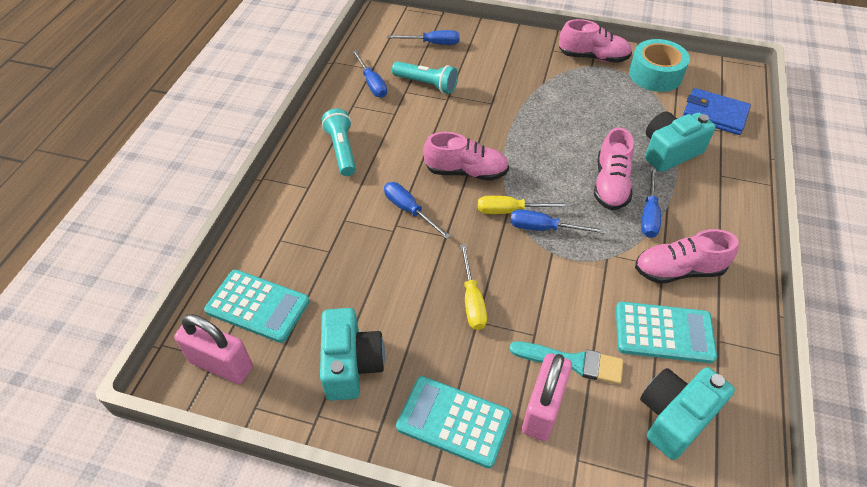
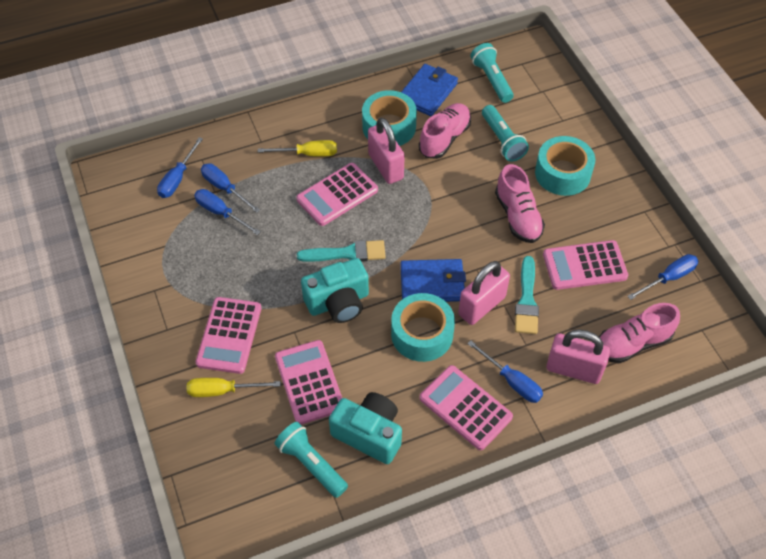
blue wallet: [683,88,751,135] = 1 -> [400,259,466,302] [401,64,458,116] = 2
pink calculator: none = 0 -> [196,297,261,374] [275,340,342,425] [296,163,378,226] [420,365,513,450] [543,240,628,290] = 5
pink padlock: [174,314,253,384] [522,353,572,441] = 2 -> [368,118,405,184] [458,261,510,325] [546,330,610,384] = 3
pink shoe: [423,132,509,181] [559,19,632,63] [594,128,634,210] [635,229,739,284] = 4 -> [419,103,471,159] [495,164,545,243] [599,303,680,363] = 3
turquoise brush: [509,341,623,384] = 1 -> [297,240,386,262] [515,256,539,334] = 2
turquoise calculator: [204,270,310,343] [396,376,512,468] [616,302,717,363] = 3 -> none = 0
turquoise camera: [320,308,385,401] [640,367,735,460] [645,112,716,172] = 3 -> [301,258,369,323] [329,392,402,464] = 2
turquoise flashlight: [322,108,356,176] [392,61,458,94] = 2 -> [275,422,348,498] [470,43,514,103] [482,105,529,162] = 3
turquoise tape: [629,39,690,92] = 1 -> [362,90,417,146] [391,293,455,362] [535,136,595,196] = 3

